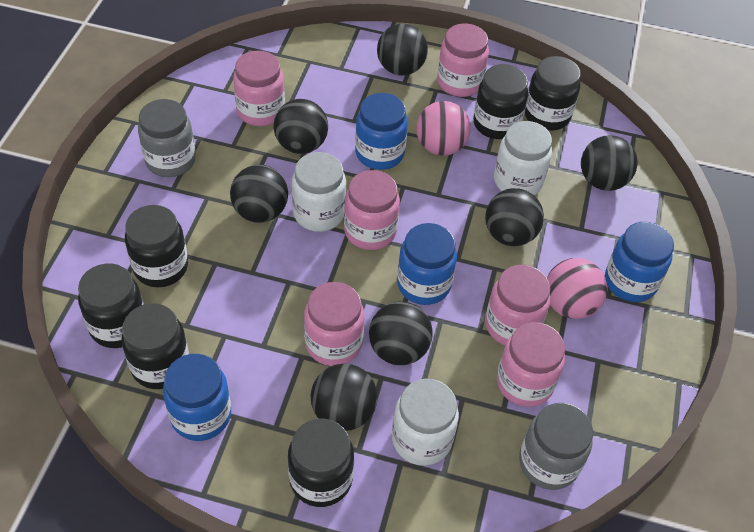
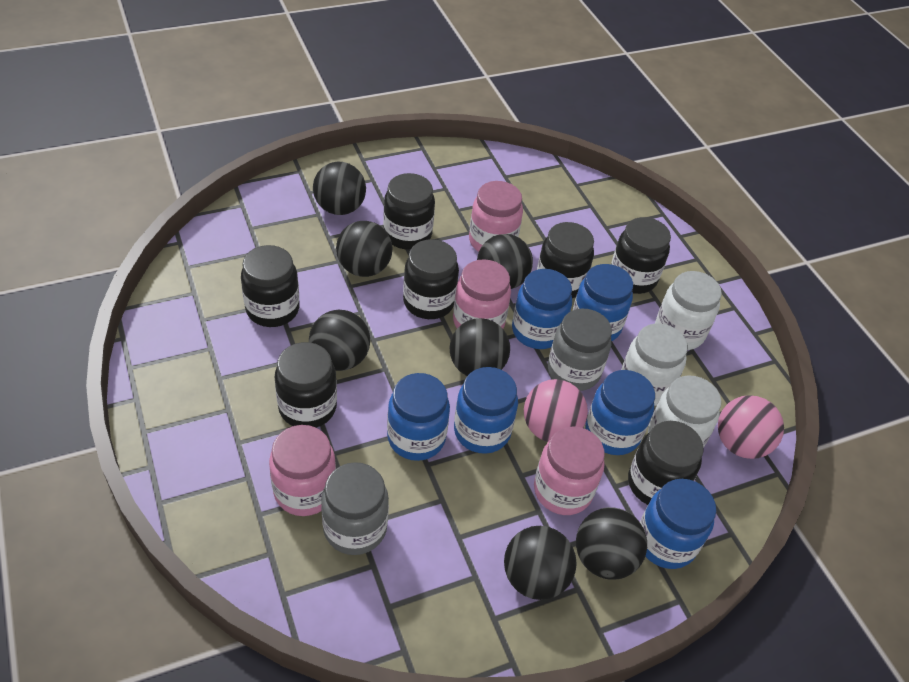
black jar: [78,264,144,348] [121,303,189,389] [125,205,188,287] [288,418,354,507] [473,64,528,139] [525,56,581,131] = 6 -> [241,245,300,327] [275,342,337,428] [383,173,435,250] [403,239,459,319] [537,222,594,298] [611,217,671,294] [628,421,704,505] = 7
blue jar: [163,354,231,441] [355,93,408,170] [397,223,457,305] [605,222,674,302] = 4 -> [387,373,450,461] [454,367,518,454] [512,269,572,349] [573,264,633,341] [585,370,655,455] [640,479,716,569] = 6
pink jar: [233,51,285,126] [304,282,364,366] [344,170,400,250] [437,24,489,97] [485,265,550,345] [497,322,565,407] = 6 -> [269,425,336,516] [453,259,511,329] [469,181,523,252] [534,426,605,515] = 4

